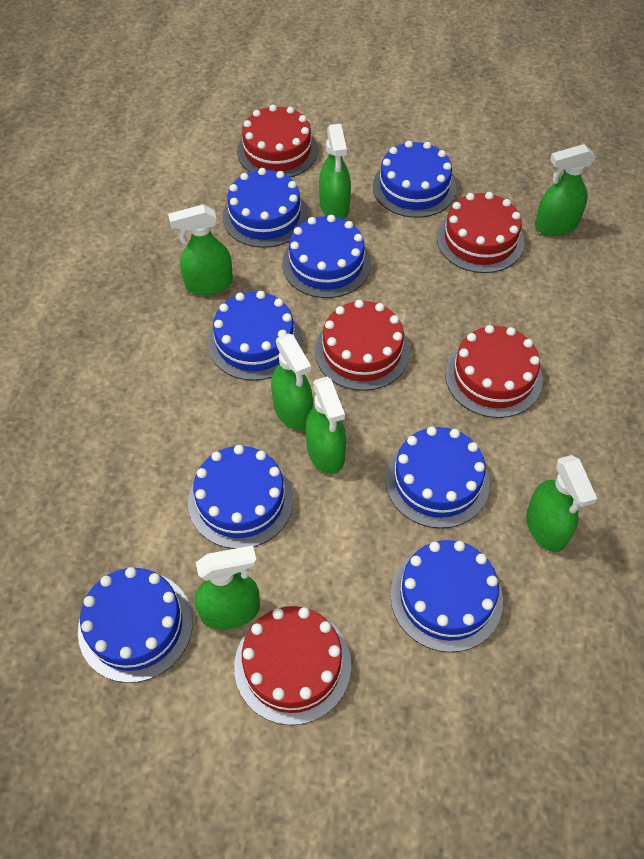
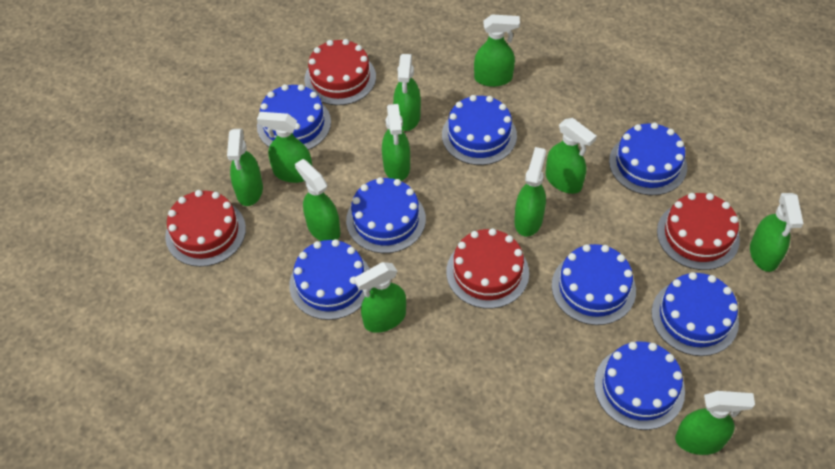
green spray bottle: [168,205,233,295] [195,545,260,630] [271,334,313,430] [306,377,346,474] [319,124,351,219] [526,455,597,552] [535,144,596,236] = 7 -> [227,129,263,206] [257,112,312,183] [295,159,340,241] [354,262,406,333] [382,104,410,181] [393,54,421,131] [474,14,520,87] [514,147,546,237] [546,118,597,194] [675,391,755,455] [750,193,803,272] = 11
red cake: [234,606,351,725] [237,105,318,177] [315,300,410,391] [437,192,524,273] [445,325,543,418] = 5 -> [165,190,246,267] [305,39,376,105] [446,228,529,309] [657,193,740,270] = 4

